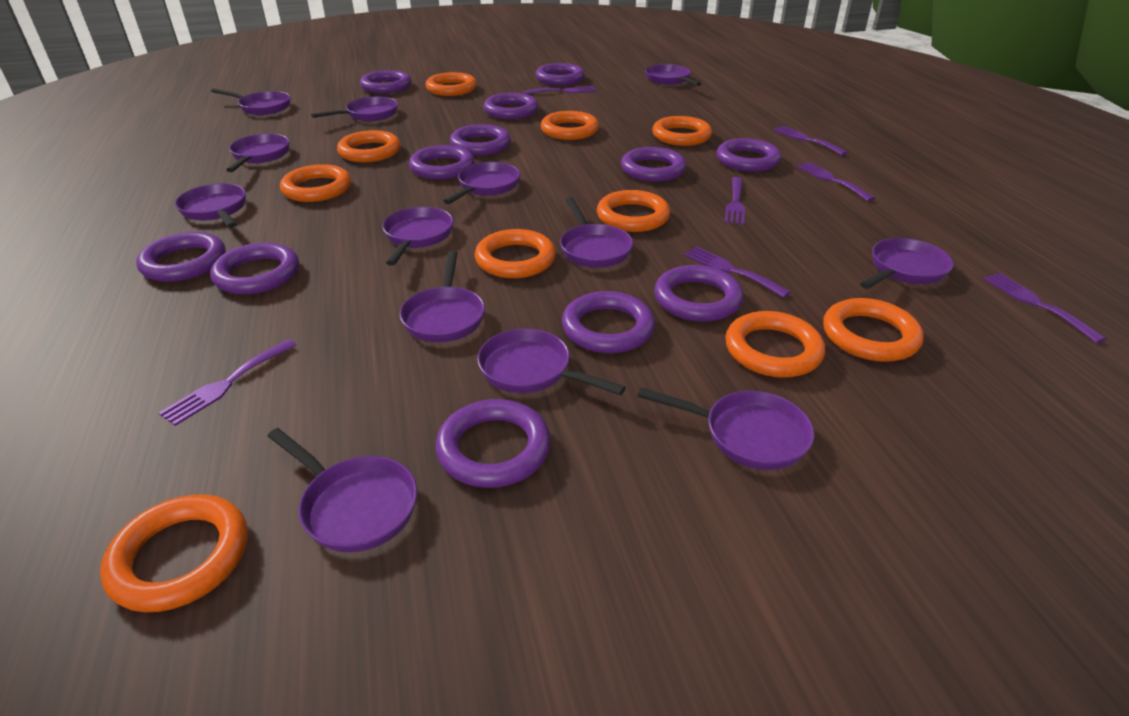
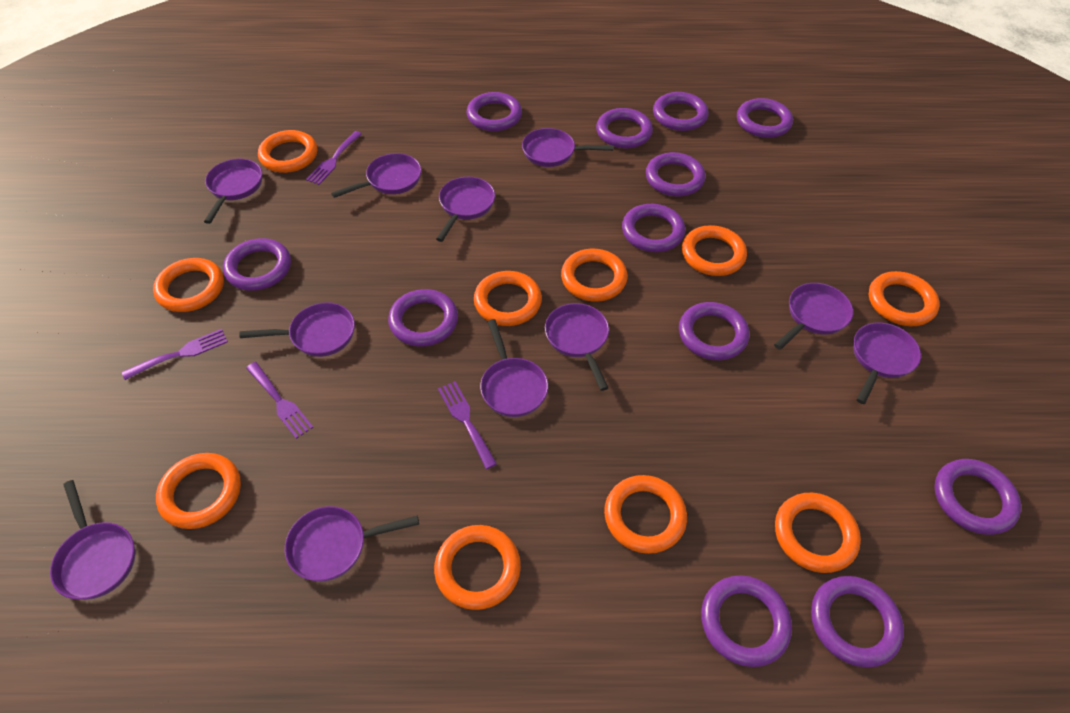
purple fork: [159,339,297,426] [524,86,596,94] [684,247,791,298] [724,177,745,225] [773,126,848,155] [797,162,875,201] [984,273,1107,343] = 7 -> [122,329,228,380] [246,362,314,439] [306,131,362,185] [438,381,497,469] = 4
purple pan: [175,183,246,228] [211,88,290,115] [226,134,290,172] [268,428,417,552] [311,97,398,121] [382,207,453,266] [400,251,485,342] [444,162,520,204] [477,328,626,395] [560,197,633,268] [637,387,814,470] [645,64,702,86] [860,238,953,289] = 13 -> [50,480,135,600] [204,159,262,224] [239,302,355,357] [285,506,419,581] [331,153,421,198] [436,177,495,242] [480,319,548,417] [522,128,614,167] [545,303,609,391] [774,283,853,350] [853,322,921,404] = 11

